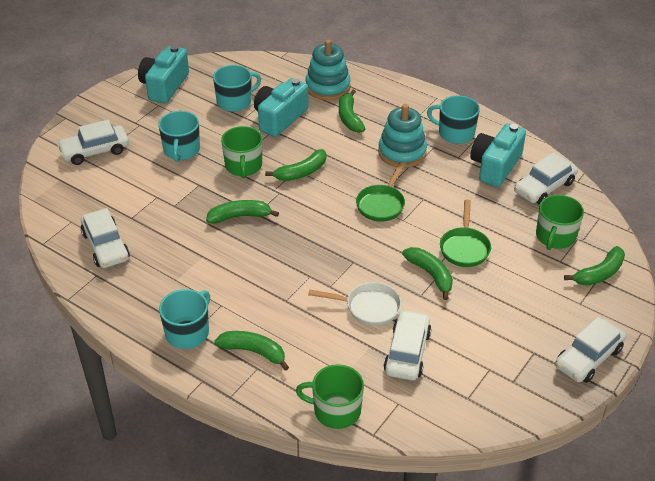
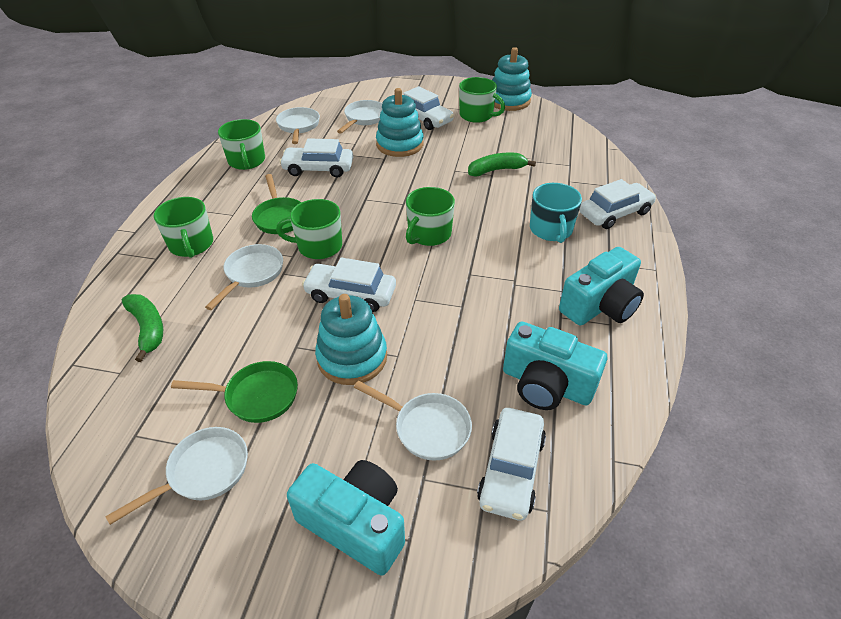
green banana: [206,200,279,224] [214,331,289,371] [265,149,326,181] [339,90,365,133] [402,247,453,300] [564,246,625,285] = 6 -> [122,294,163,362] [468,153,536,176] = 2
green mug: [221,126,262,179] [296,364,364,429] [536,195,584,250] = 3 -> [154,197,213,258] [218,119,265,170] [276,199,342,259] [406,187,455,246] [459,77,505,123] = 5
turquoise mug: [158,111,200,162] [159,289,210,349] [213,65,261,112] [427,95,480,144] = 4 -> [530,183,582,243] = 1
turquoise stacking toy: [306,39,351,100] [378,104,427,168] = 2 -> [315,294,387,385] [376,88,424,157] [492,47,532,111] = 3
white pan: [308,282,401,326] = 1 -> [105,427,248,525] [205,244,283,310] [276,107,320,144] [337,100,382,134] [354,381,472,461] = 5

